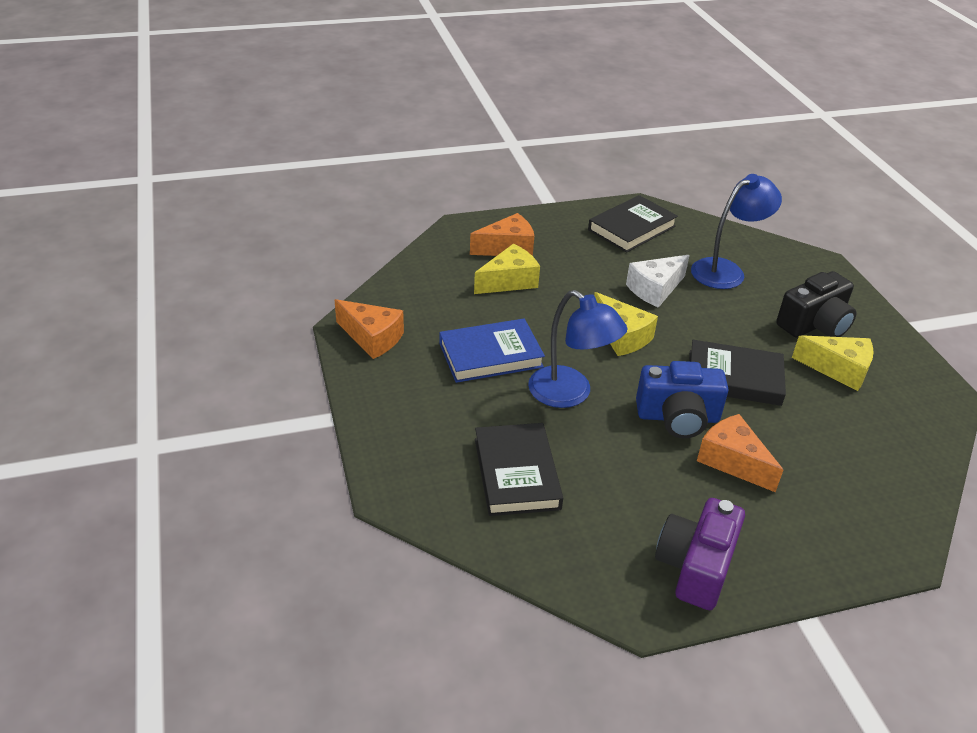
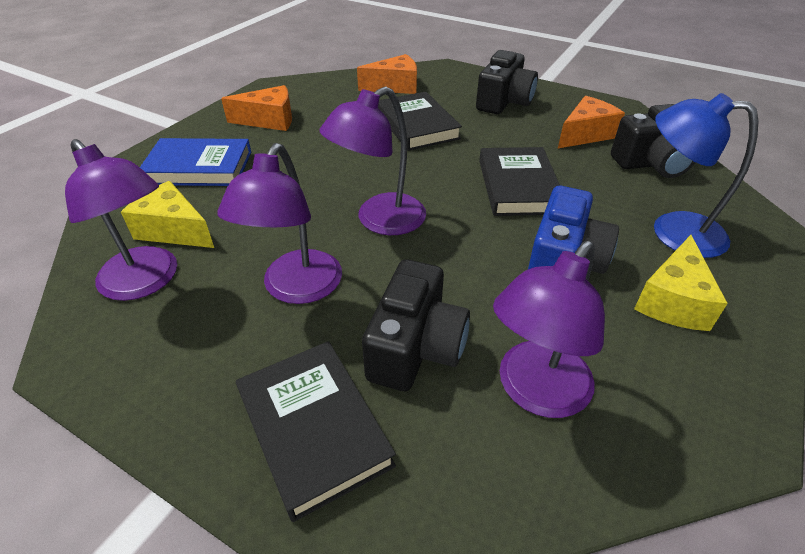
black camera: [776,271,857,337] = 1 -> [362,259,470,391] [476,50,538,114] [611,104,695,178] = 3
blue lamp: [528,290,627,408] [691,174,782,289] = 2 -> [654,93,758,258] = 1
purple camera: [655,498,745,610] = 1 -> none = 0
purple lamp: none = 0 -> [65,139,177,301] [217,143,342,304] [319,87,426,235] [493,241,605,418] = 4
white cheese: [626,255,690,308] = 1 -> none = 0
yellow cheese: [474,244,540,294] [594,292,658,356] [792,335,874,391] = 3 -> [121,181,214,248] [634,235,728,331] = 2

